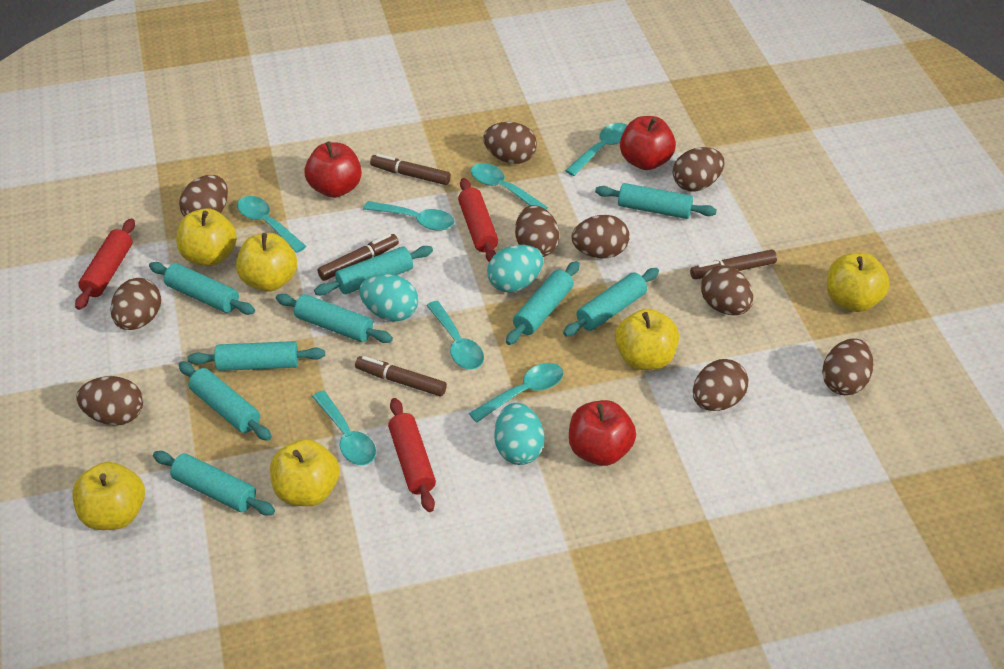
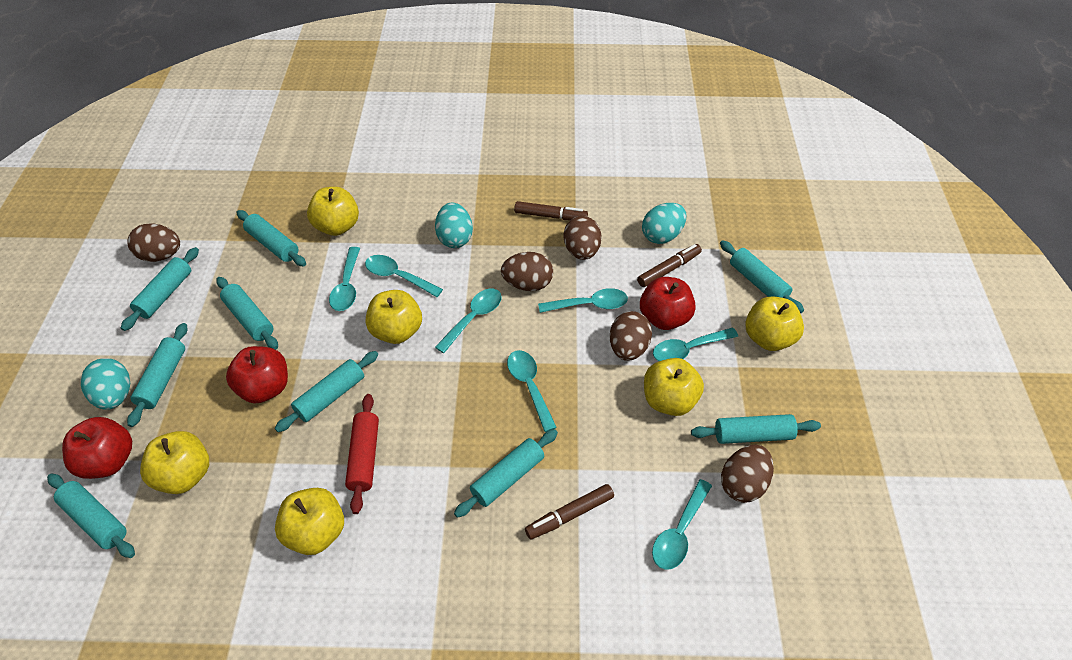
brown egg: [76,376,143,426] [110,278,161,330] [179,175,228,217] [483,122,537,164] [515,205,559,257] [572,215,630,258] [673,147,725,192] [693,359,749,411] [701,265,753,315] [822,338,874,395] = 10 -> [127,224,180,262] [501,252,553,291] [564,216,602,260] [610,311,652,361] [721,444,774,503] = 5
brown marker: [317,234,399,281] [355,356,447,397] [370,154,451,185] [690,249,777,279] = 4 -> [514,201,588,220] [525,484,614,540] [637,244,702,287] = 3
red rolling pin: [75,218,135,310] [388,398,436,512] [458,178,498,262] = 3 -> [345,394,379,514] = 1

